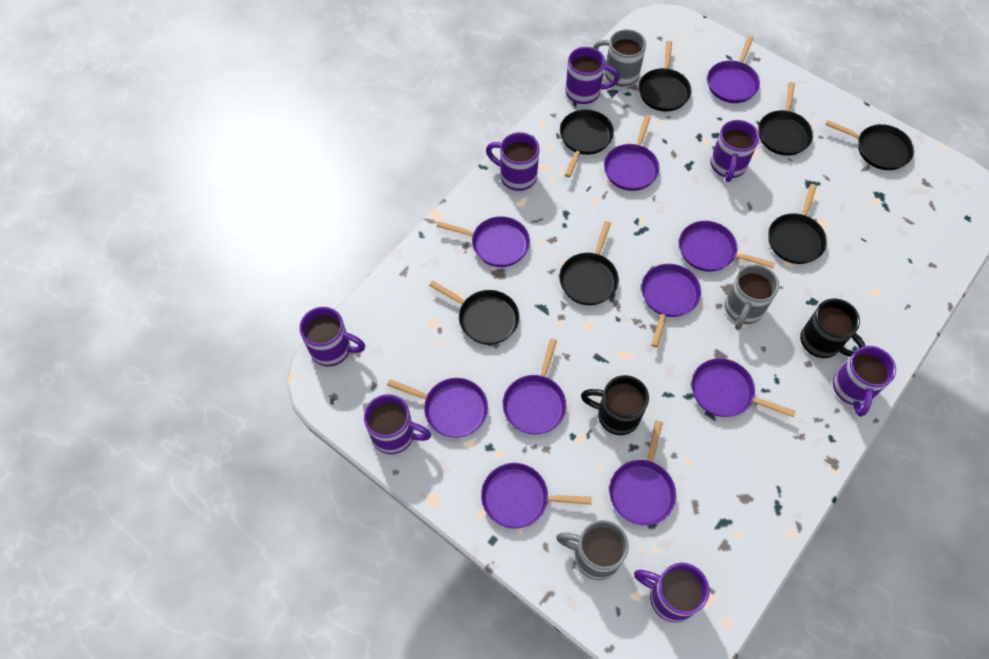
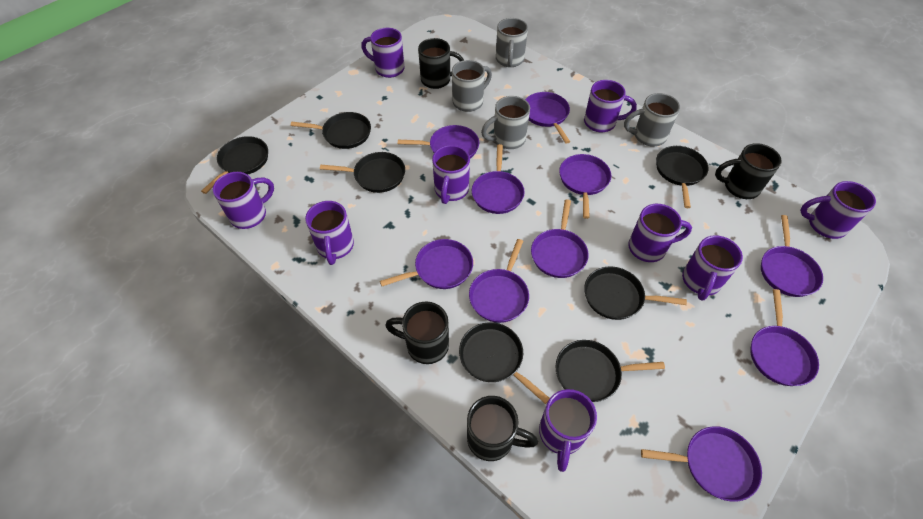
black mug: [581,375,649,435] [800,299,865,358] = 2 -> [385,302,449,364] [418,38,464,89] [467,396,538,461] [715,143,782,199] = 4
grey mug: [556,520,629,580] [593,29,646,87] [725,264,779,330] = 3 -> [452,60,492,112] [481,96,530,149] [496,18,528,67] [624,93,680,146] = 4
purple mug: [299,307,365,366] [364,394,431,454] [486,132,540,191] [565,47,620,104] [634,563,709,622] [711,120,759,182] [833,346,896,417] = 7 -> [212,172,274,229] [305,201,354,265] [361,28,405,78] [432,145,470,204] [539,389,597,472] [584,80,637,132] [628,204,692,262] [682,235,743,301] [800,181,876,239] = 9

